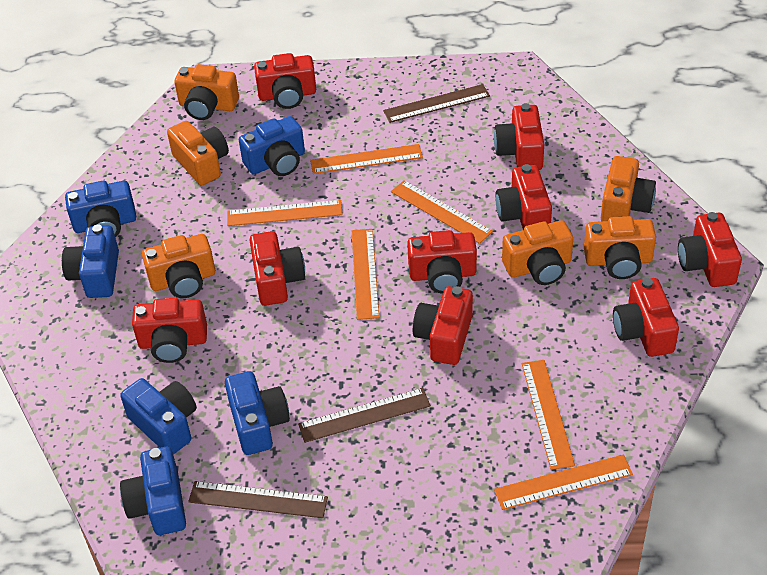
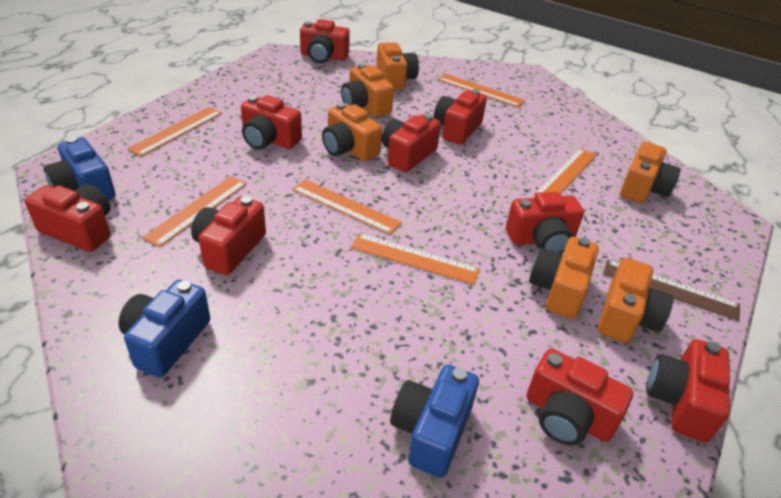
blue camera: [62,224,119,298] [65,181,136,237] [120,378,197,455] [120,447,186,535] [225,371,290,455] [239,116,305,176] = 6 -> [44,137,116,200] [118,280,210,377] [390,365,479,478] = 3
brown ruler: [188,481,328,518] [298,388,431,443] [383,84,490,123] = 3 -> [603,260,740,321] = 1

